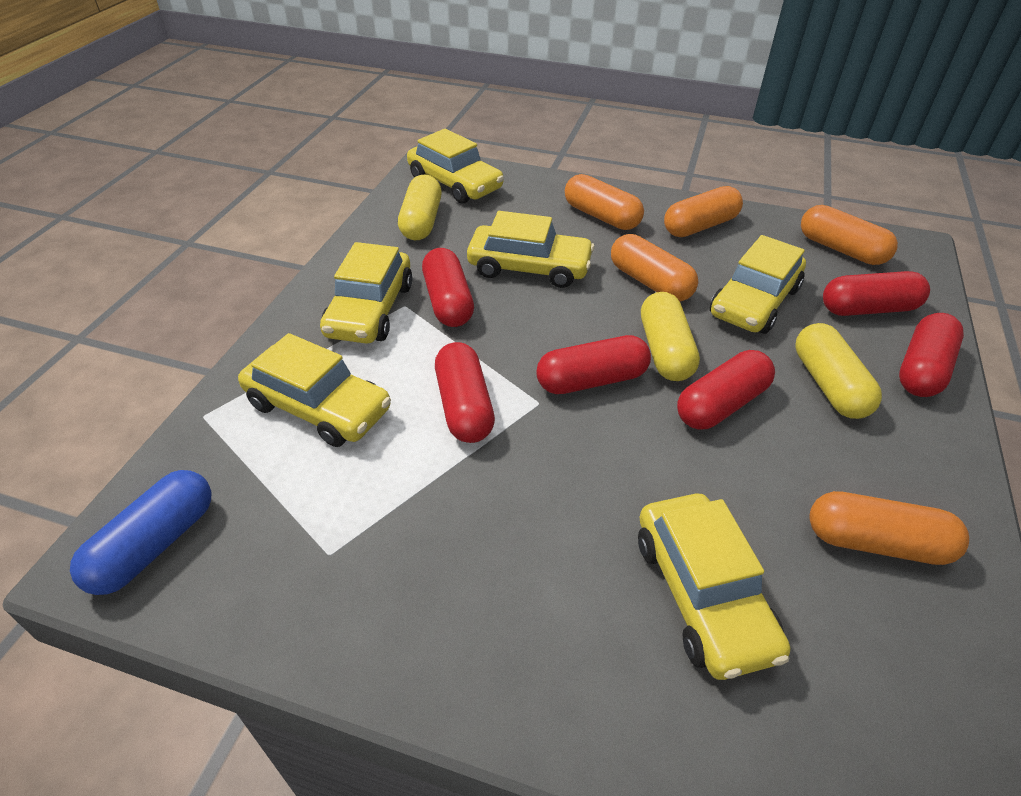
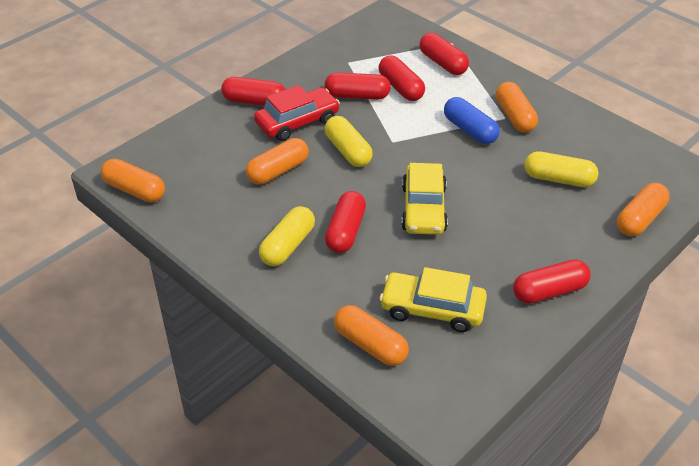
red car: none = 0 -> [254,85,340,141] = 1
yellow car: [238,333,391,447] [320,242,412,344] [407,129,504,204] [467,211,595,288] [638,494,790,680] [710,235,806,334] = 6 -> [380,267,487,332] [401,163,448,235] = 2

